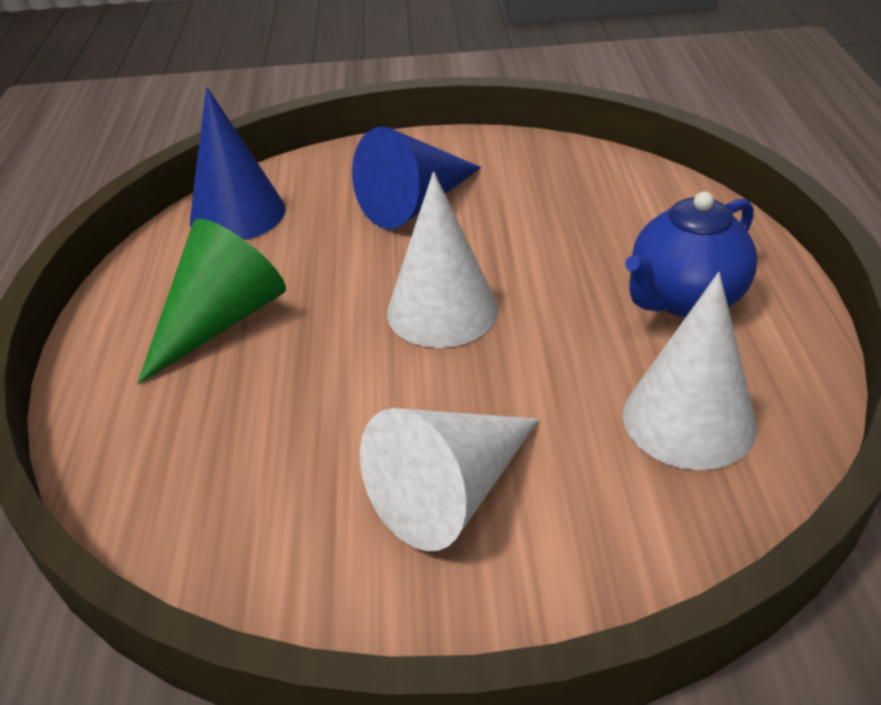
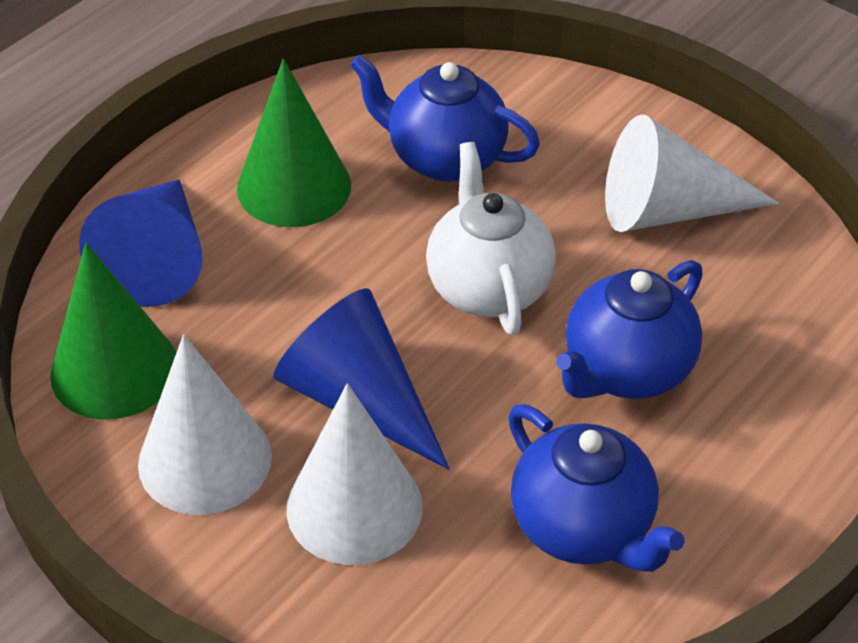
blue teapot: [625,192,757,317] = 1 -> [350,54,540,182] [508,404,684,572] [556,260,703,399] = 3
green cone: [137,219,286,384] = 1 -> [50,243,176,420] [237,59,351,227] = 2
white teapot: none = 0 -> [426,142,556,335] = 1

